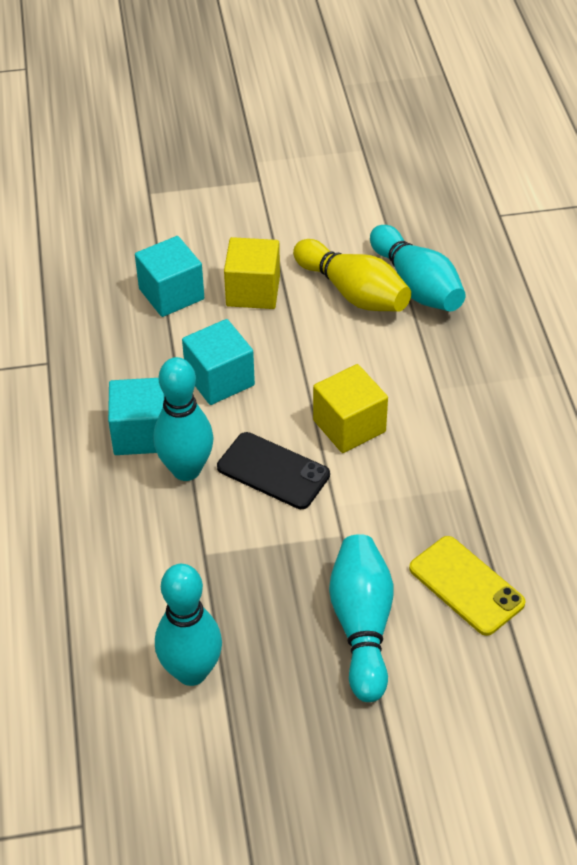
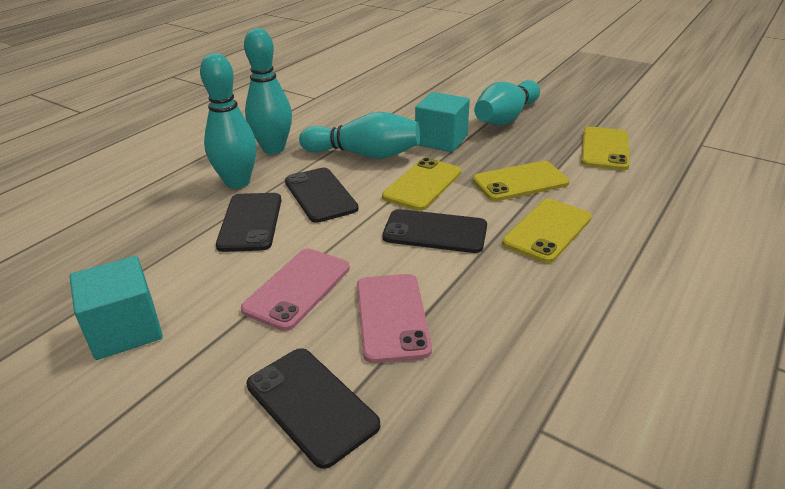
black phone: [217,432,330,509] = 1 -> [216,193,281,252] [247,348,380,469] [285,168,359,223] [382,209,487,253] = 4
pink phone: none = 0 -> [241,248,350,331] [357,274,432,363] = 2
turquoise cube: [108,378,165,455] [135,236,204,317] [182,319,255,405] = 3 -> [70,256,163,360] [415,92,470,152] = 2
yellow bowling pin: [293,239,411,312] = 1 -> none = 0
yellow cube: [224,237,280,309] [313,364,388,453] = 2 -> none = 0
yellow phone: [409,536,526,636] = 1 -> [382,158,461,211] [473,161,570,201] [502,199,592,263] [581,127,630,170] = 4

